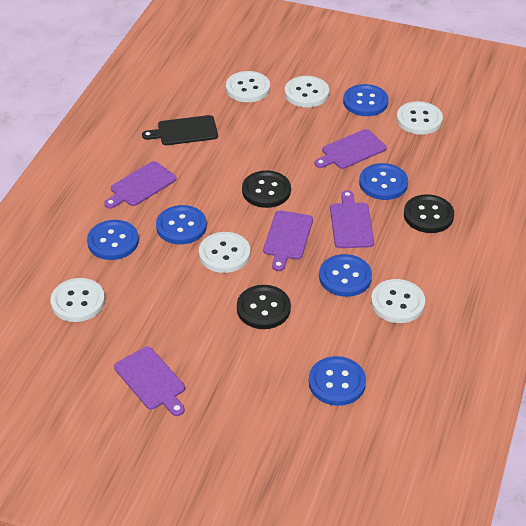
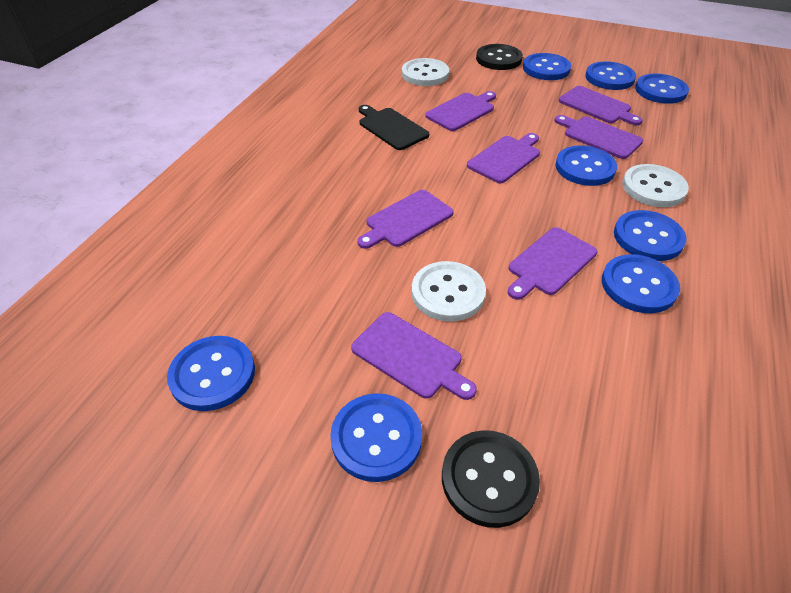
black button: [237,285,291,329] [242,170,291,208] [404,194,454,233] = 3 -> [442,430,540,528] [476,44,523,70] = 2
blue button: [87,220,139,260] [156,205,207,245] [309,356,366,406] [319,254,372,297] [343,84,389,116] [359,163,408,200] = 6 -> [167,336,255,411] [330,393,422,482] [523,53,571,80] [555,145,617,186] [585,61,636,90] [602,254,680,313] [614,210,687,261] [635,74,689,104] = 8
purple cutting board: [104,161,177,209] [114,347,185,416] [263,210,313,271] [315,129,387,169] [330,190,374,248] = 5 -> [351,312,477,400] [357,190,454,249] [425,91,496,131] [467,133,540,183] [508,227,597,300] [554,115,643,159] [559,86,643,125] = 7
white button: [50,278,105,322] [199,232,250,273] [226,71,270,102] [285,76,329,107] [371,279,425,323] [396,101,443,135] = 6 -> [402,58,449,86] [412,261,486,322] [622,164,689,207] = 3

